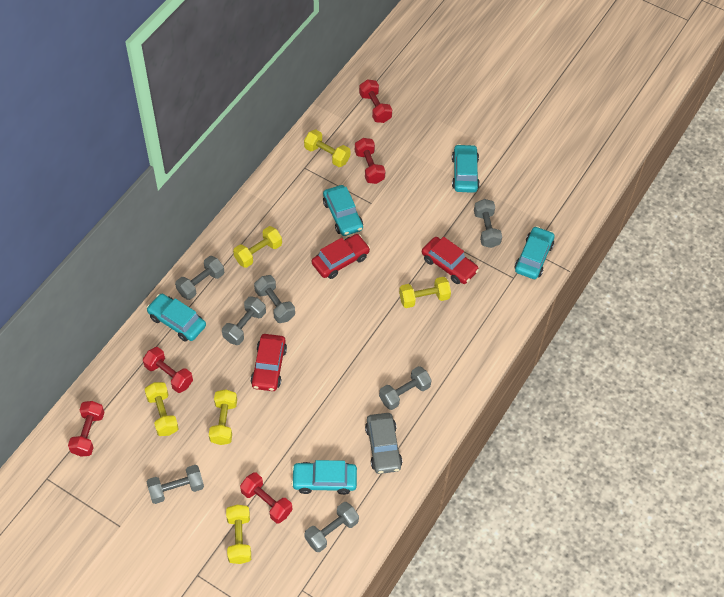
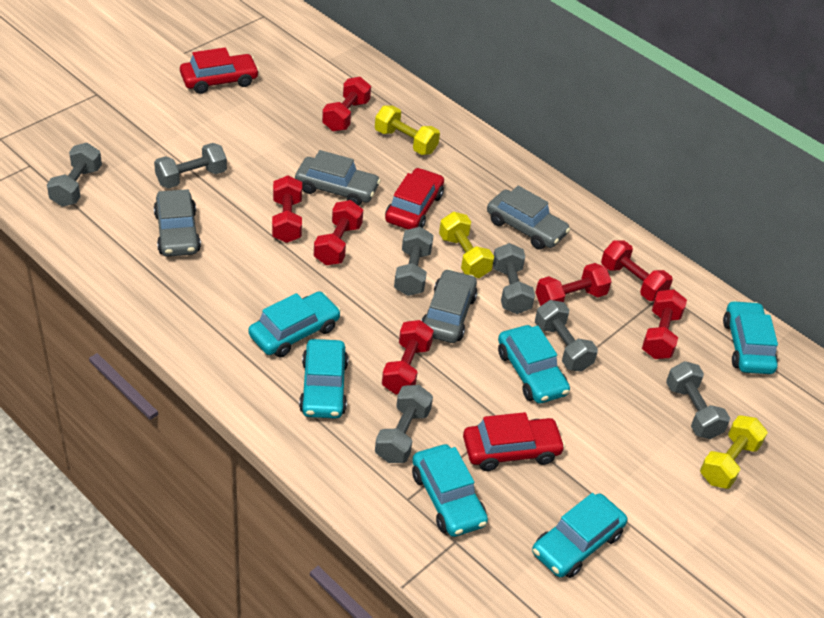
grey car: [365,413,402,474] = 1 -> [154,189,201,257] [295,150,381,206] [421,269,478,343] [487,186,570,249] = 4
red dumbbell: [68,401,105,457] [143,347,193,393] [240,472,292,523] [355,138,386,184] [359,80,392,123] = 5 -> [272,175,302,243] [314,200,363,265] [322,77,371,131] [382,320,434,394] [535,263,612,306] [601,240,673,301] [642,289,687,359] = 7
turquoise car: [146,294,206,342] [291,460,357,495] [323,185,363,236] [452,144,480,193] [515,226,555,279] = 5 -> [248,291,341,357] [299,339,348,418] [412,444,488,537] [498,325,570,404] [532,493,627,578] [723,300,778,374] = 6
yellow dumbbell: [144,382,179,436] [209,389,237,445] [226,505,251,564] [233,226,282,268] [304,130,350,167] [399,277,451,308] = 6 -> [375,105,440,155] [439,212,494,278] [700,415,768,489] = 3

